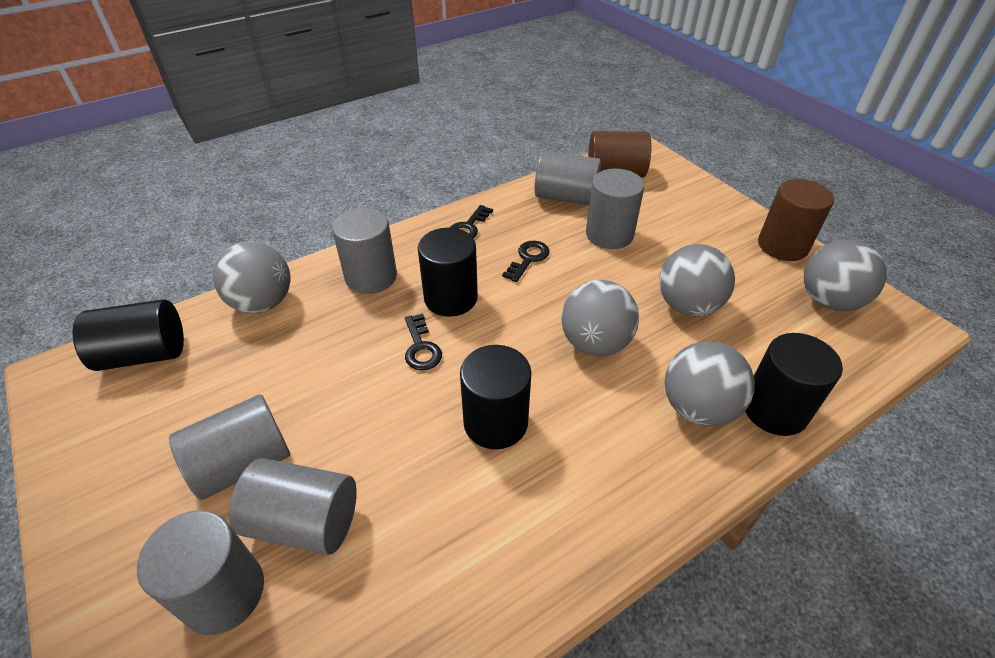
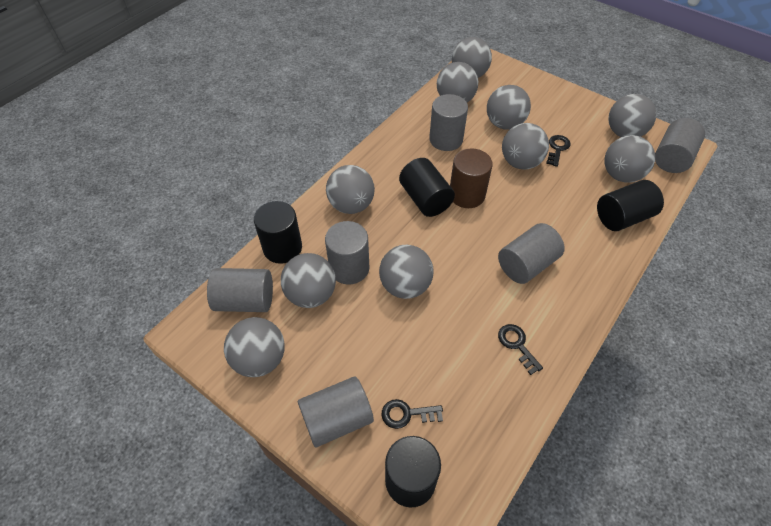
brown cylinder: [588,131,651,177] [758,179,834,261] = 2 -> [450,148,493,208] = 1
grey ball: [213,241,291,313] [561,280,639,356] [659,244,735,317] [665,341,755,426] [804,240,887,311] = 5 -> [224,317,285,377] [281,253,336,308] [326,165,375,214] [379,245,434,299] [437,62,478,102] [452,37,492,78] [487,85,531,130] [502,123,549,170] [604,135,655,183] [609,94,656,137] = 10

